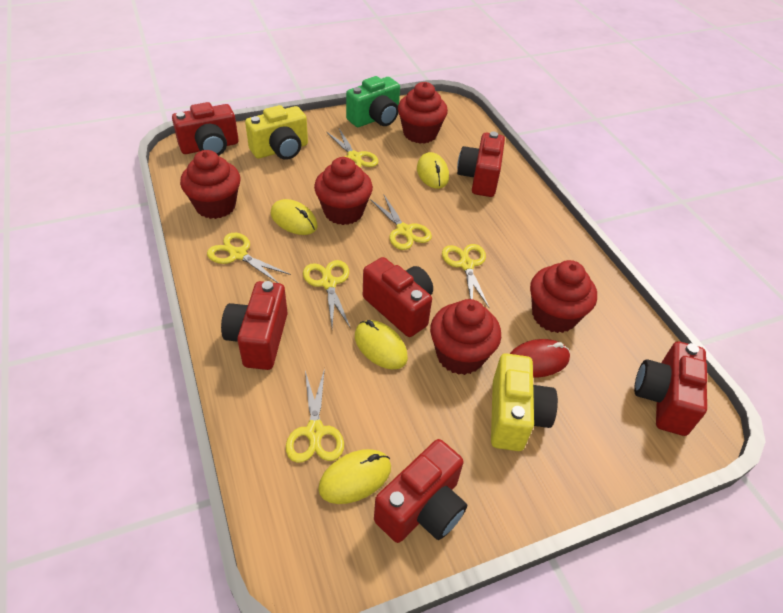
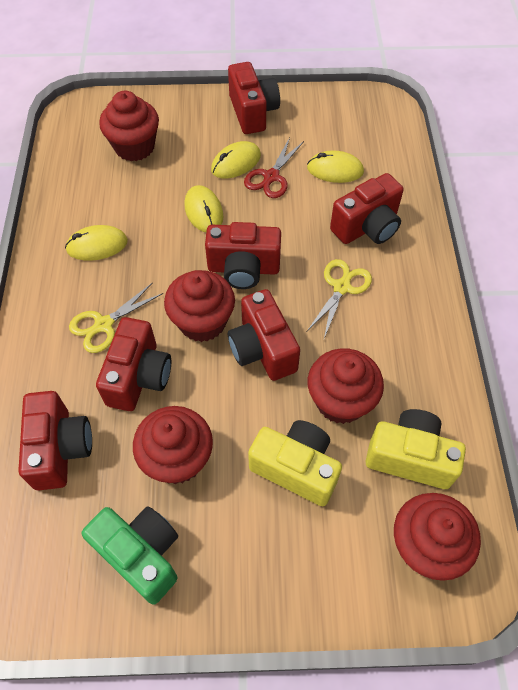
red mouse: [510,339,570,378] = 1 -> none = 0
red scissors: none = 0 -> [244,137,304,198] = 1
yellow scissors: [207,233,291,283] [286,368,344,463] [303,260,350,327] [327,129,379,168] [370,195,432,250] [442,244,489,307] = 6 -> [69,282,163,353] [307,259,372,338] = 2

